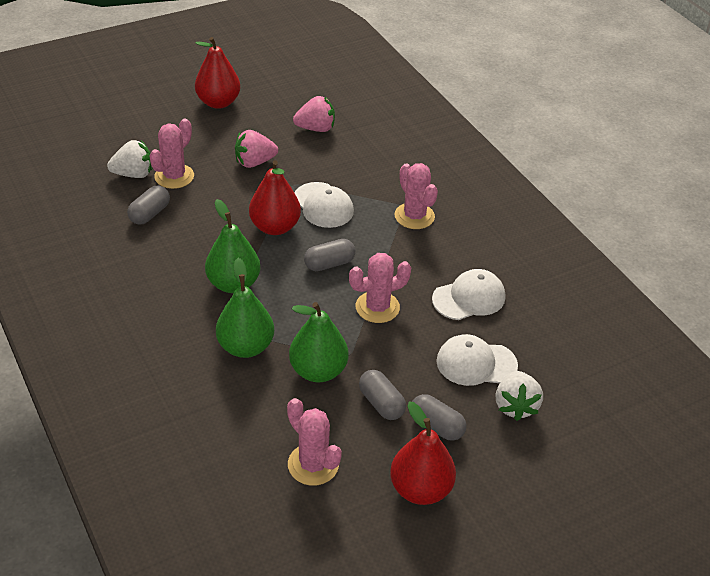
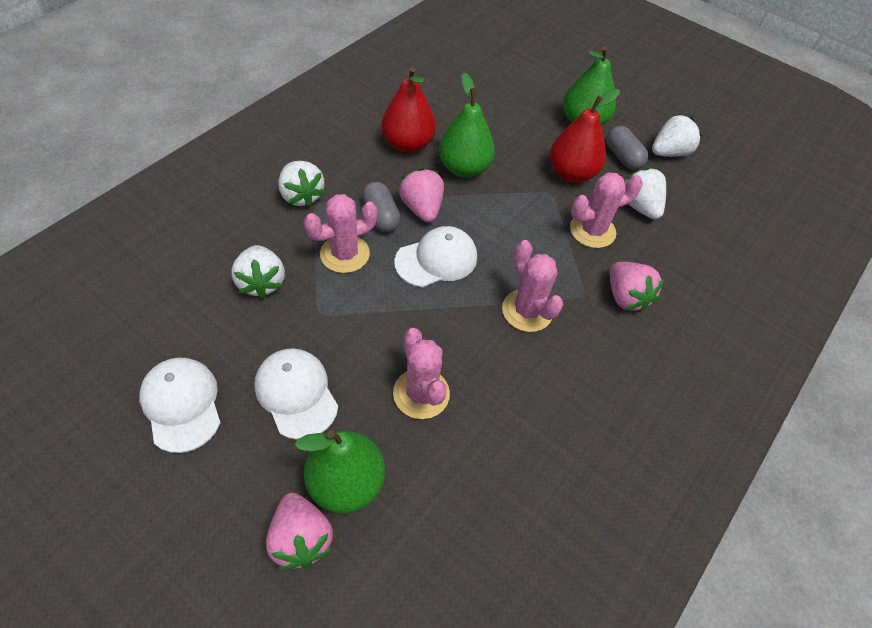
grey capsule: [127,185,170,225] [304,239,355,271] [359,370,406,420] [412,394,467,441] = 4 -> [362,182,401,232] [606,126,648,170] = 2
pink strawberry: [235,130,278,168] [293,96,335,132] = 2 -> [266,493,333,570] [399,168,444,222] [610,262,664,313] = 3
red pear: [195,37,240,109] [249,160,301,235] [390,401,456,505] = 3 -> [381,67,436,153] [550,89,620,183] = 2
white strawberry: [107,140,152,178] [496,371,543,421] = 2 -> [231,245,285,299] [278,161,325,207] [624,167,666,219] [652,114,702,157] = 4

